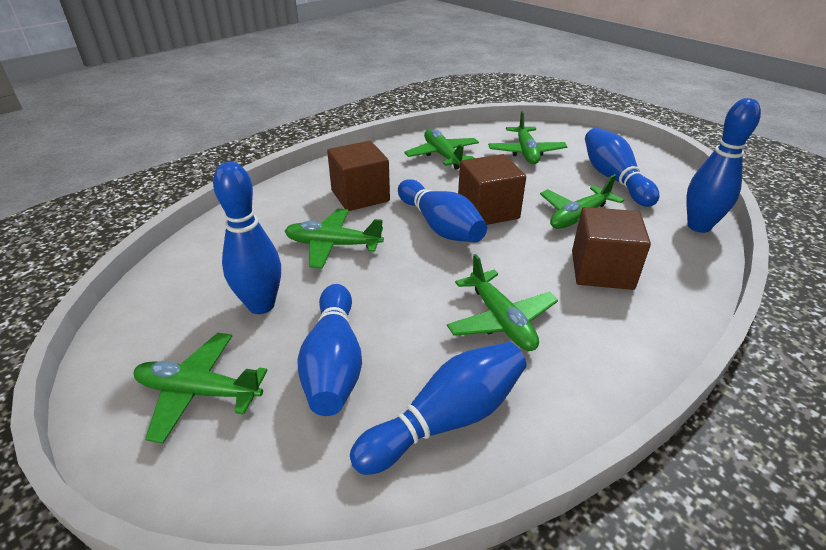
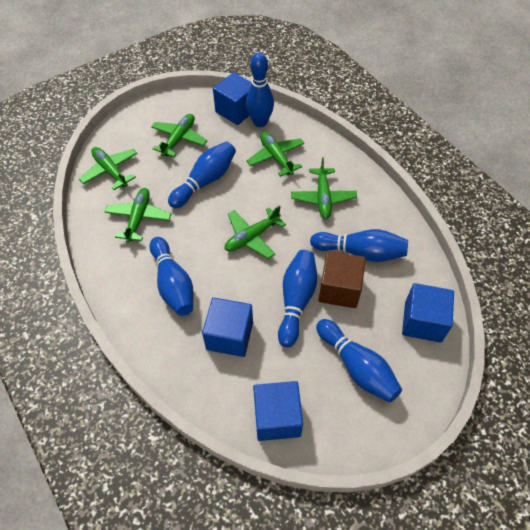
blue cube: none = 0 -> [202,297,253,357] [213,72,252,125] [253,381,303,441] [402,283,454,343] = 4
brown cube: [327,141,390,211] [458,154,526,225] [572,207,651,290] = 3 -> [319,251,366,308] = 1

